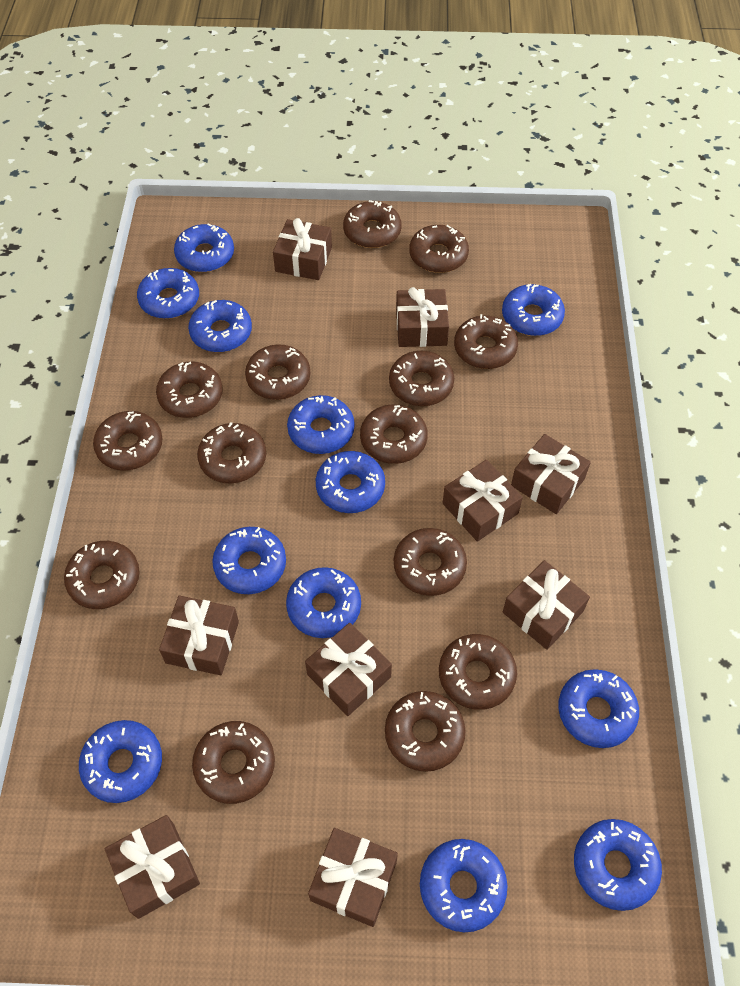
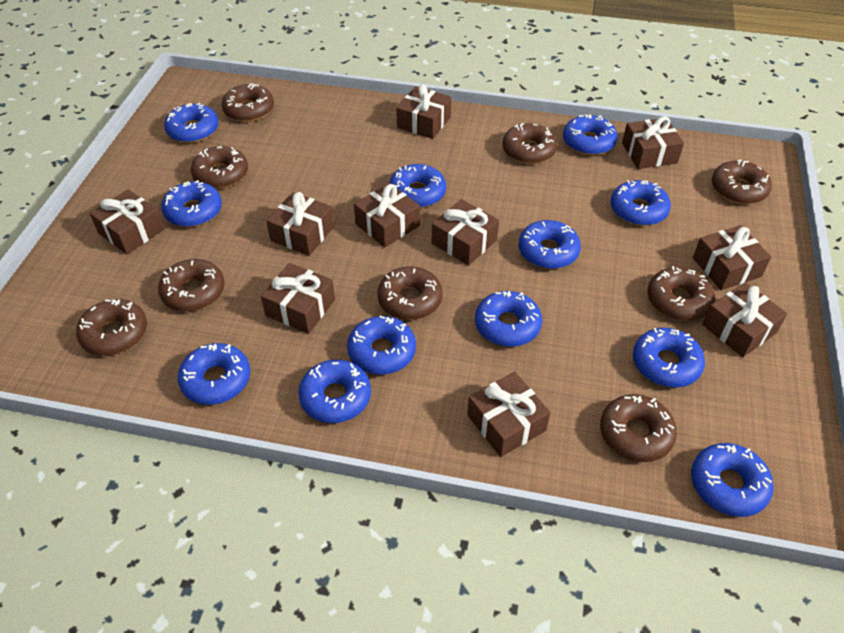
brown donut: [64,541,140,609] [93,411,162,470] [156,362,223,418] [192,721,275,804] [197,422,266,483] [245,344,310,400] [343,200,402,248] [360,405,428,464] [385,691,466,772] [389,351,454,406] [394,528,467,596] [409,225,469,273] [439,634,517,710] [454,314,518,369] = 14 -> [76,299,147,356] [158,259,225,312] [191,146,248,189] [222,83,274,122] [378,266,443,320] [502,123,557,164] [600,394,677,462] [647,266,715,321] [712,160,772,204] = 9
brown gift: [105,815,200,919] [159,595,239,675] [273,218,332,280] [305,623,392,716] [308,828,398,927] [396,287,449,347] [443,460,523,542] [503,560,590,650] [511,434,591,514] = 9 -> [90,189,164,254] [261,263,335,334] [266,192,334,256] [354,183,420,247] [396,84,451,139] [432,199,499,266] [467,372,550,457] [622,116,684,169] [693,225,771,290] [702,282,787,357] = 10

